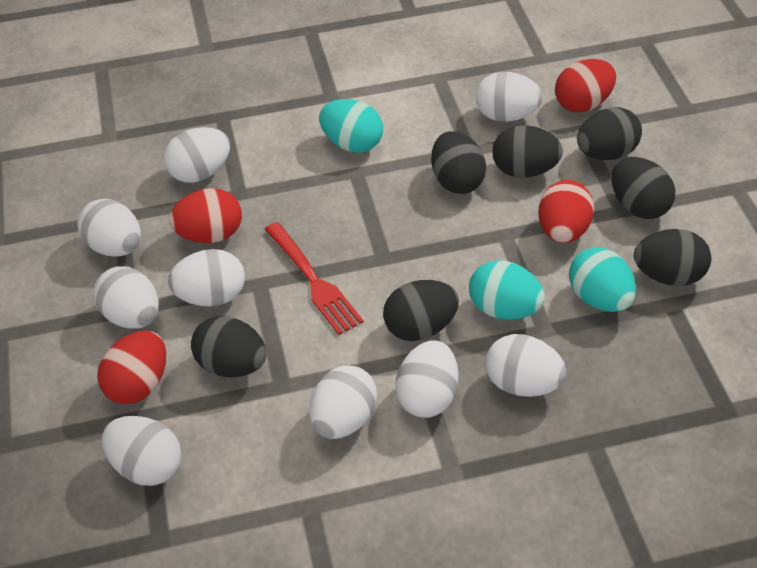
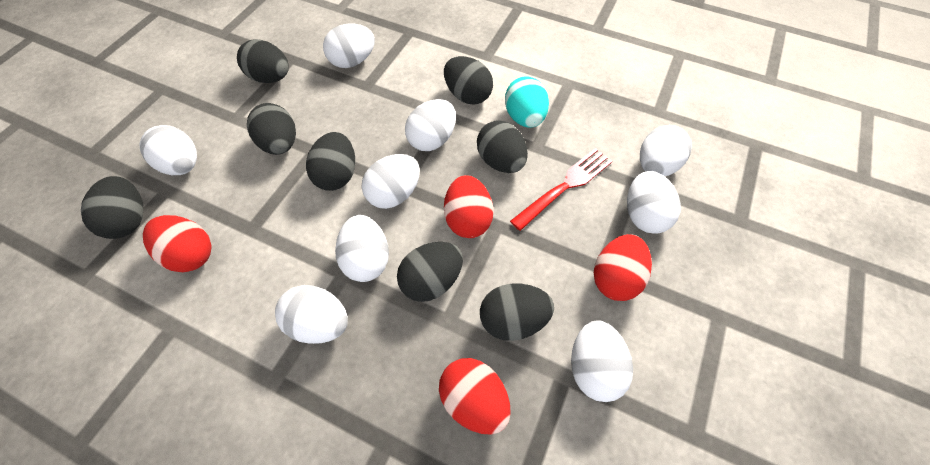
black egg: [191,316,267,377] [383,280,459,341] [431,131,486,194] [492,125,563,178] [577,107,642,160] [612,157,675,219] [634,229,711,286] = 7 -> [81,176,144,239] [237,39,289,83] [247,103,296,155] [306,132,355,191] [397,242,463,302] [444,56,493,105] [477,120,528,173] [480,284,554,341] = 8
turquoise egg: [319,99,383,153] [469,260,545,320] [569,247,636,312] = 3 -> [505,76,549,128] = 1

